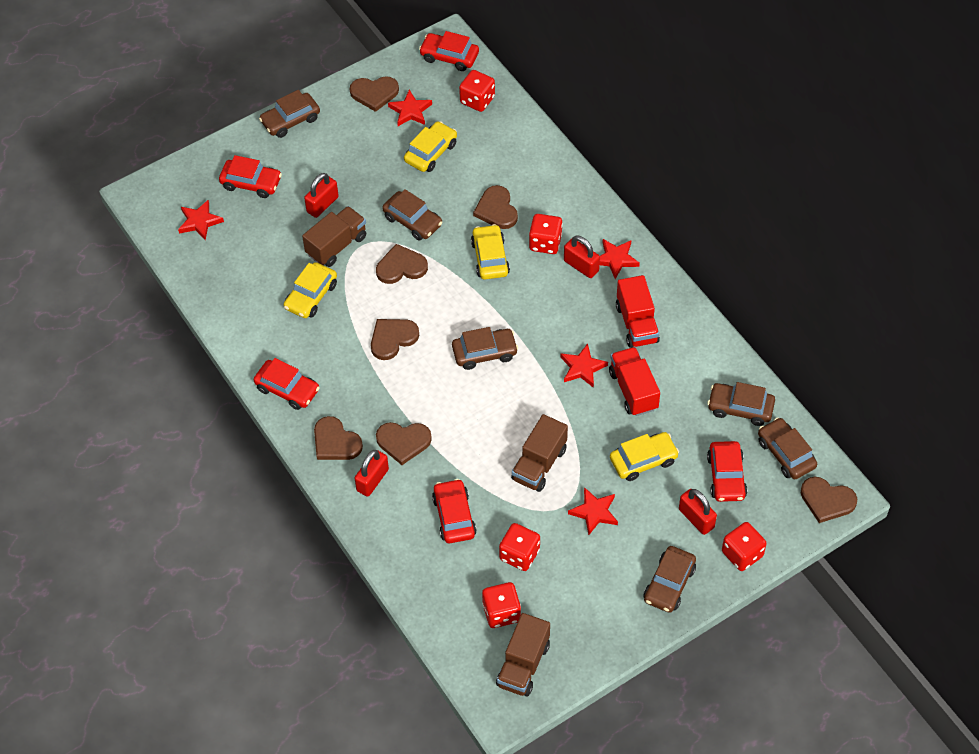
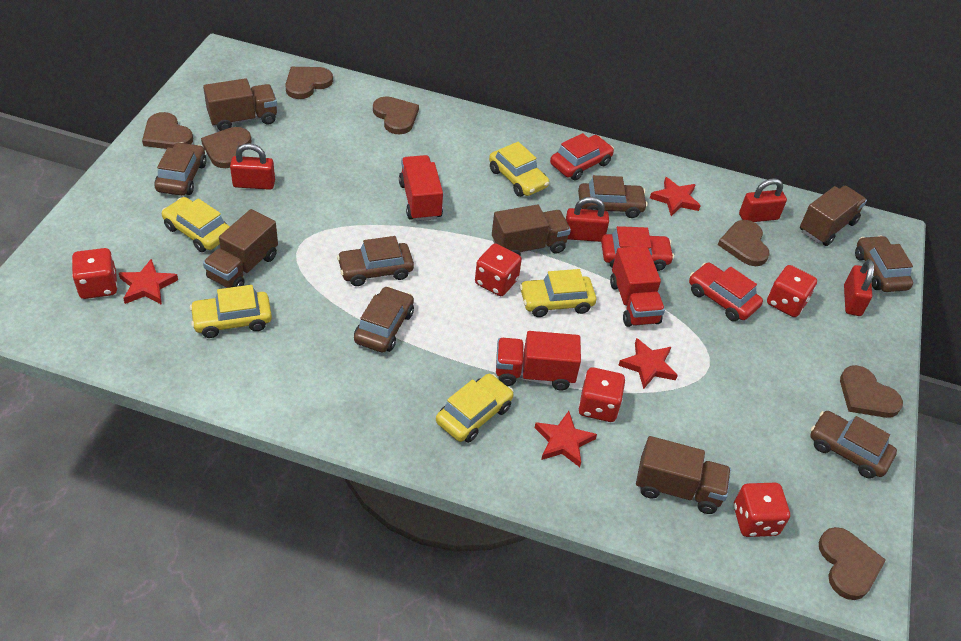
brown truck: [302,206,366,267] [496,613,550,697] [511,414,568,492] = 3 -> [203,78,277,131] [203,209,278,288] [492,204,571,256] [636,436,731,514] [800,186,867,246] = 5
red car: [219,155,282,198] [254,358,320,410] [419,31,479,71] [432,479,477,543] [707,441,747,502] = 5 -> [550,133,614,181] [601,226,674,271] [689,262,763,321] = 3
red star: [178,200,224,240] [388,90,432,126] [560,344,608,388] [568,487,618,535] [600,239,640,279] = 5 -> [119,259,178,305] [535,411,597,467] [618,338,678,389] [650,177,701,216] = 4
red truck: [609,347,660,416] [616,275,660,348] = 2 -> [399,155,443,221] [496,331,581,391] [610,246,665,327] = 3
yellow car: [283,262,337,318] [404,121,457,172] [471,224,510,279] [610,432,679,481] = 4 -> [162,197,230,252] [190,285,272,338] [436,374,513,443] [489,142,549,197] [520,269,596,317] = 5

